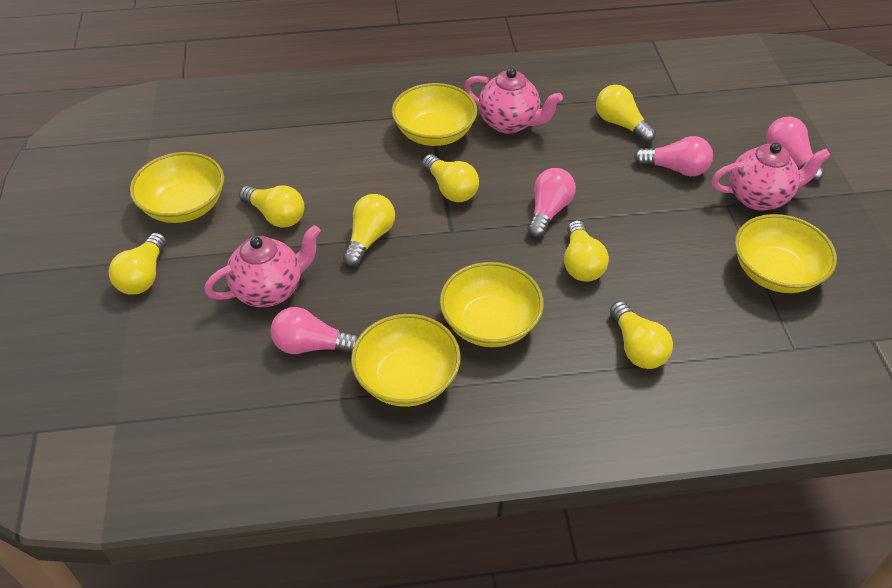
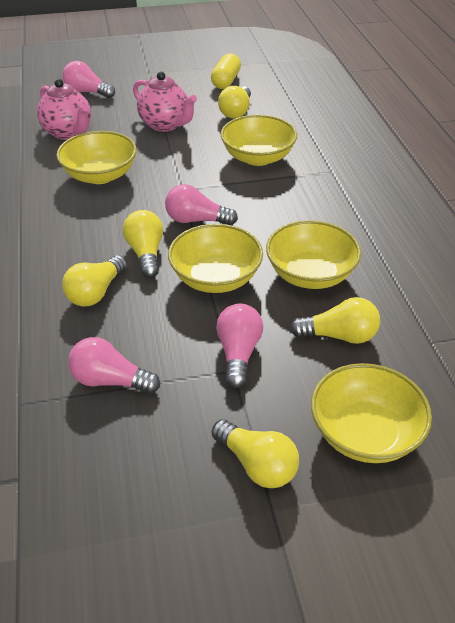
pink teapot: [205,225,321,307] [464,68,563,134] [712,142,831,210] = 3 -> [37,79,91,140] [133,71,197,132] = 2
yellow capsule: none = 0 -> [211,53,241,89] = 1
yellow light bulb: [108,233,167,295] [239,186,304,228] [343,194,395,267] [422,154,479,202] [564,220,609,282] [596,85,656,142] [610,301,673,369] = 7 -> [62,255,127,307] [123,210,163,278] [212,419,299,488] [218,86,251,118] [290,297,380,344] = 5

